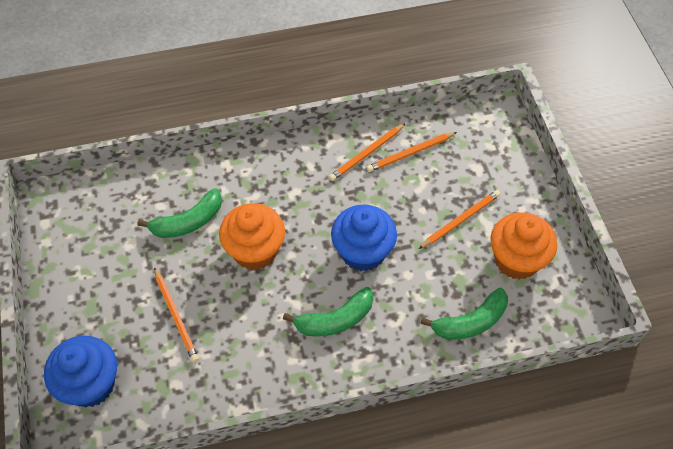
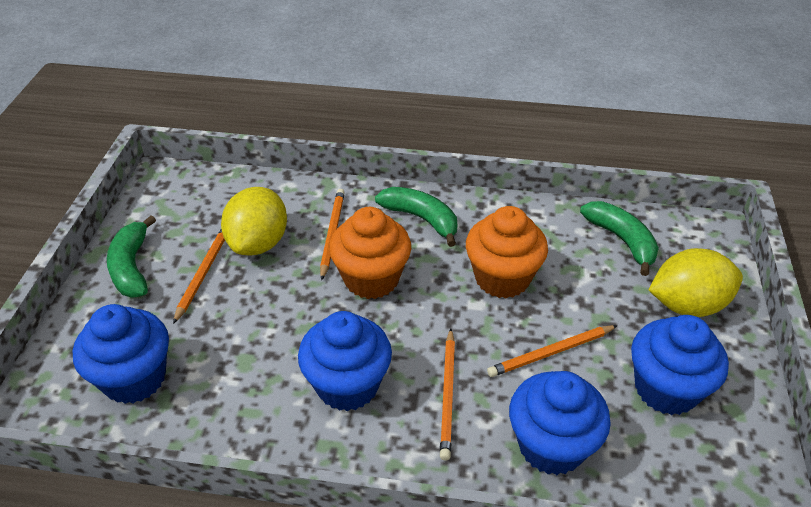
blue cupcake: [44,336,117,407] [331,205,397,271] = 2 -> [73,304,169,404] [298,311,392,411] [509,371,611,475] [631,315,729,415] = 4
yellow lemon: none = 0 -> [221,187,287,255] [649,248,743,317] = 2

